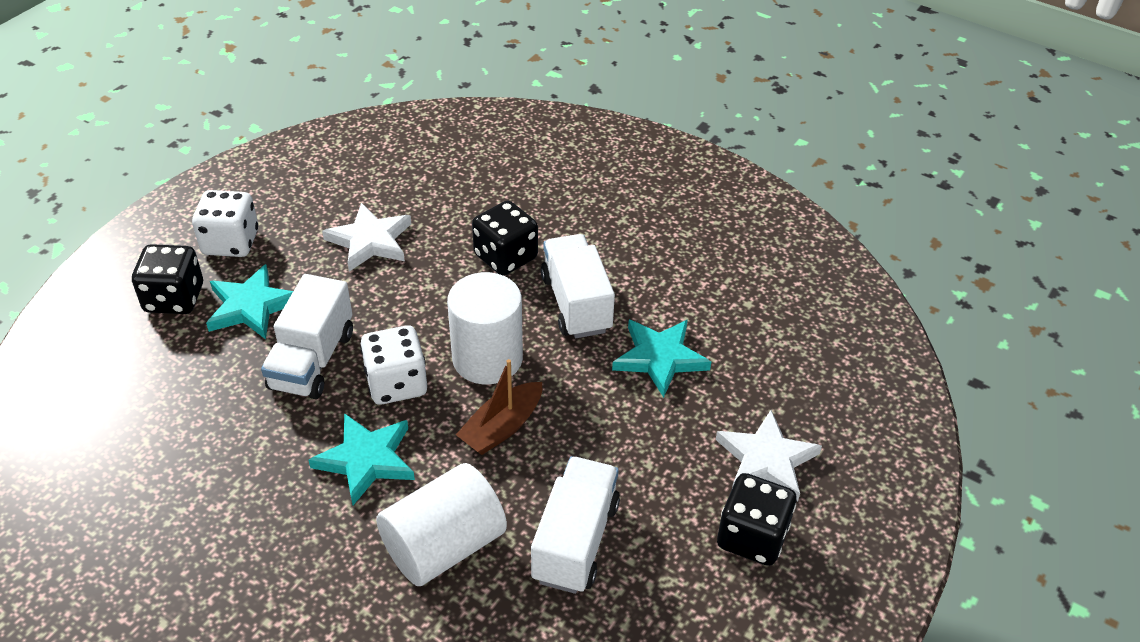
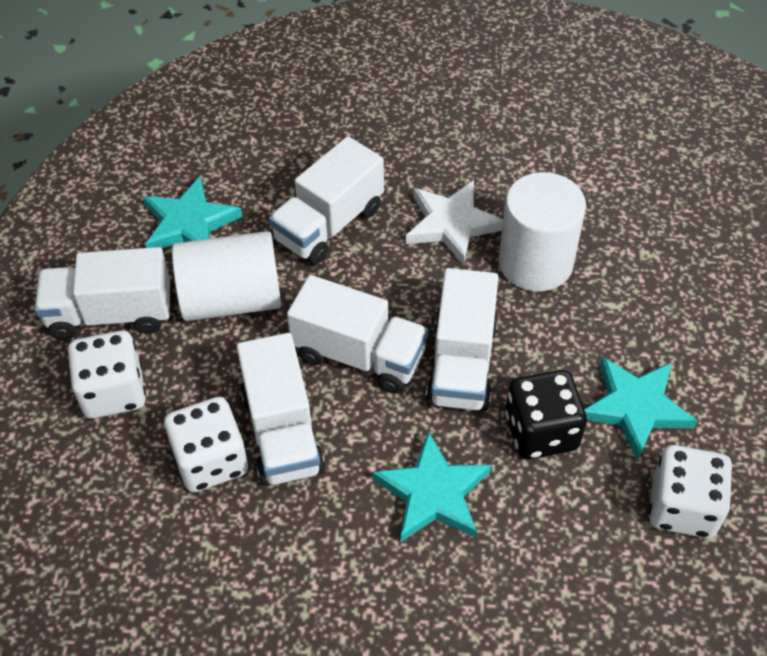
black dice: [132,244,203,314] [472,201,538,276] [717,473,797,566] = 3 -> [505,370,587,459] = 1
brown boat: [456,359,542,455] = 1 -> none = 0
white dice: [192,190,258,257] [360,325,427,405] = 2 -> [68,330,146,419] [164,397,248,492] [649,445,733,538] = 3
white star: [322,203,411,272] [716,410,822,501] = 2 -> [406,180,503,265] = 1
white truck: [261,274,353,399] [531,456,620,594] [541,234,615,338] = 3 -> [35,247,170,340] [237,333,325,486] [269,136,384,265] [287,275,428,393] [426,268,498,411] = 5

